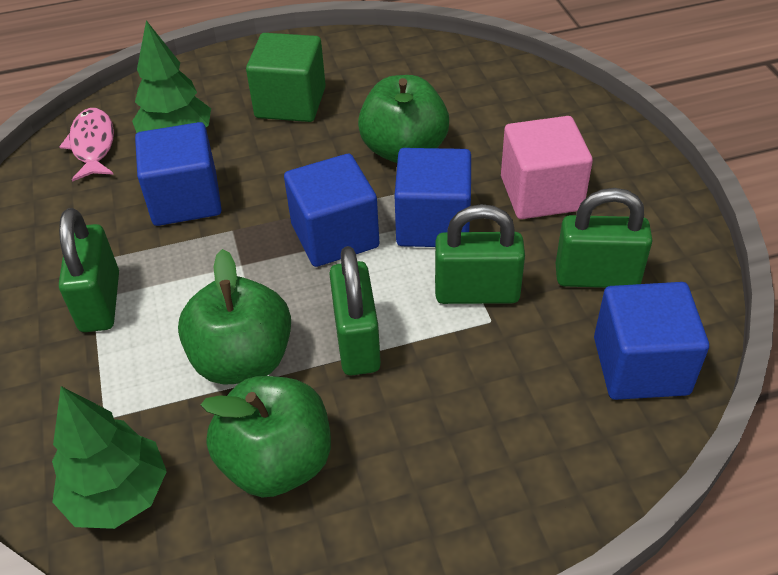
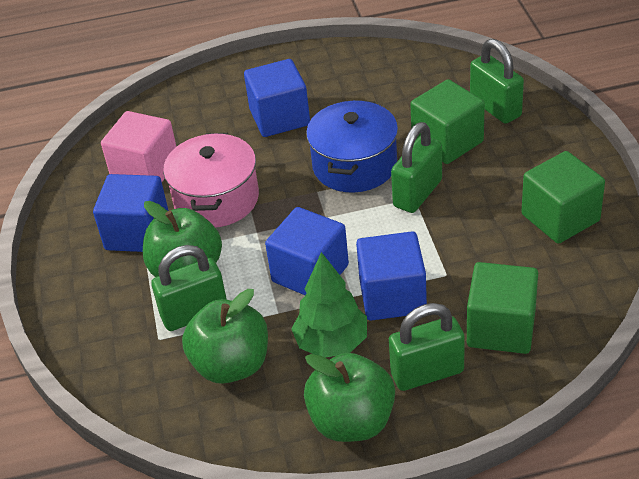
blue pot: none = 0 -> [306,100,398,193] = 1
green cube: [246,33,326,122] = 1 -> [410,79,485,164] [467,262,538,354] [521,151,605,244] = 3
green tree: [52,386,167,529] [132,20,211,133] = 2 -> [291,252,367,358] = 1
pink fish: [59,108,114,182] = 1 -> none = 0
pink pot: none = 0 -> [163,133,259,228] = 1

